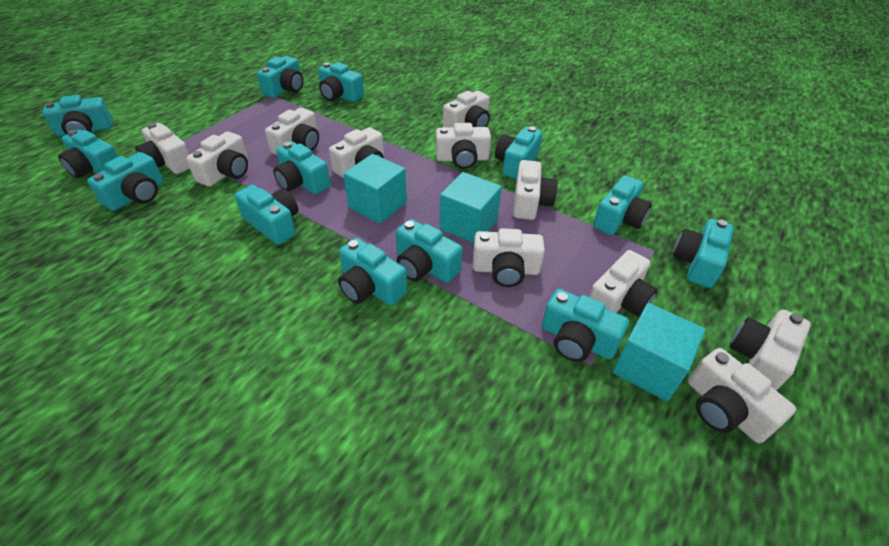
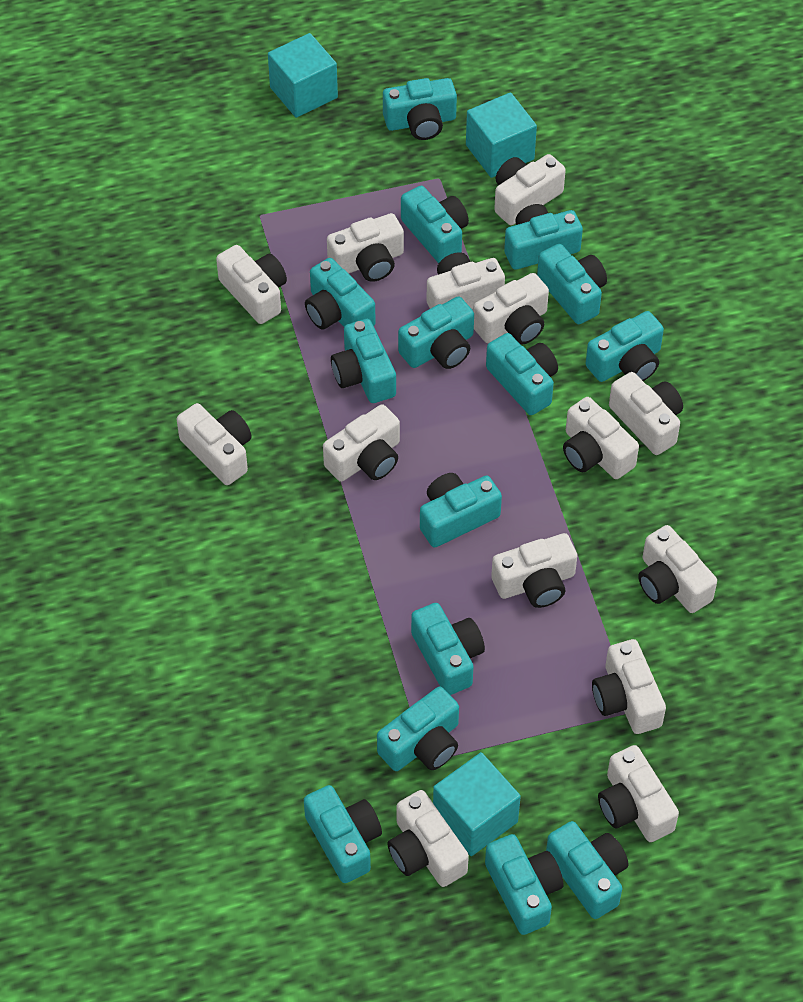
turquoise camera: [42,95,113,136] [58,130,118,178] [87,152,164,211] [235,185,298,245] [257,56,303,98] [273,142,331,195] [318,62,364,102] [338,238,407,306] [396,219,463,283] [495,126,543,179] [542,289,629,362] [593,175,652,235] [673,219,734,288] = 13 -> [304,785,382,883] [305,258,375,330] [331,319,396,403] [377,687,459,771] [383,78,457,140] [398,296,474,369] [401,186,469,263] [411,603,485,695] [420,473,502,547] [485,834,563,935] [486,333,558,415] [504,204,583,270] [537,244,607,324] [546,821,628,919] [585,311,664,382] = 15
white camera: [135,123,190,174] [186,131,248,187] [265,108,319,155] [329,127,384,178] [436,123,491,169] [443,91,490,128] [473,228,545,287] [513,160,558,220] [589,250,657,317] [688,348,796,443] [730,310,811,391] = 11 -> [177,403,252,485] [216,245,287,324] [323,404,400,482] [327,213,404,282] [387,790,469,887] [427,252,505,309] [473,273,549,344] [491,533,577,608] [494,154,566,225] [563,397,639,479] [592,639,666,734] [598,745,679,842] [609,372,683,455] [638,525,717,613] = 14

